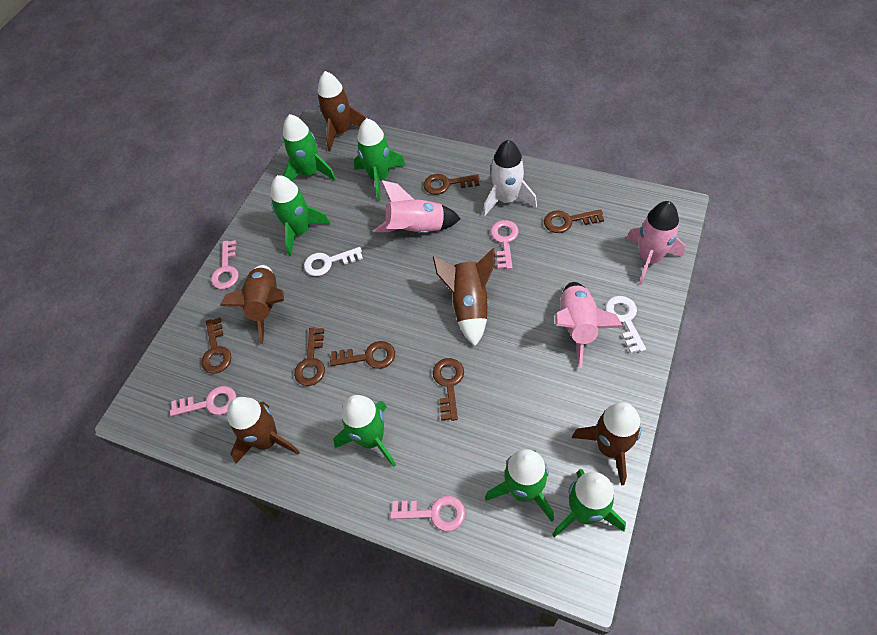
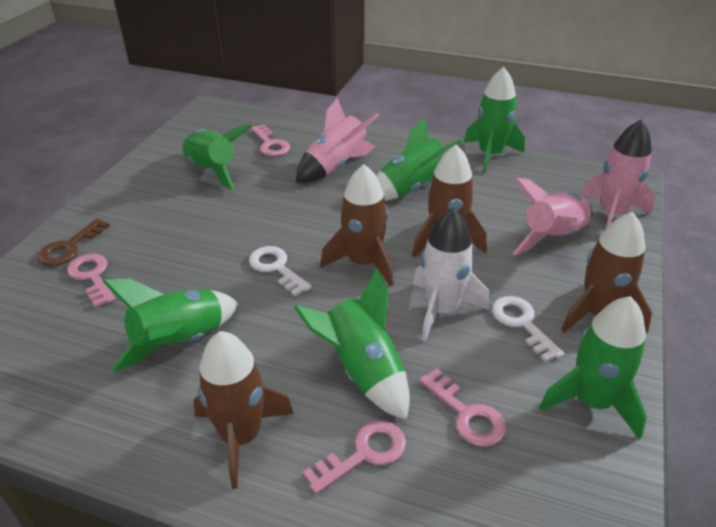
brown key: [201,318,231,374] [294,328,325,386] [330,341,395,369] [424,174,480,195] [433,358,464,421] [544,209,604,233] = 6 -> [37,218,110,266] = 1
brown rocket: [220,265,284,344] [227,397,300,464] [318,71,366,151] [433,248,495,346] [572,402,642,486] = 5 -> [193,331,294,489] [320,164,393,287] [412,144,487,258] [561,212,652,334] = 4

